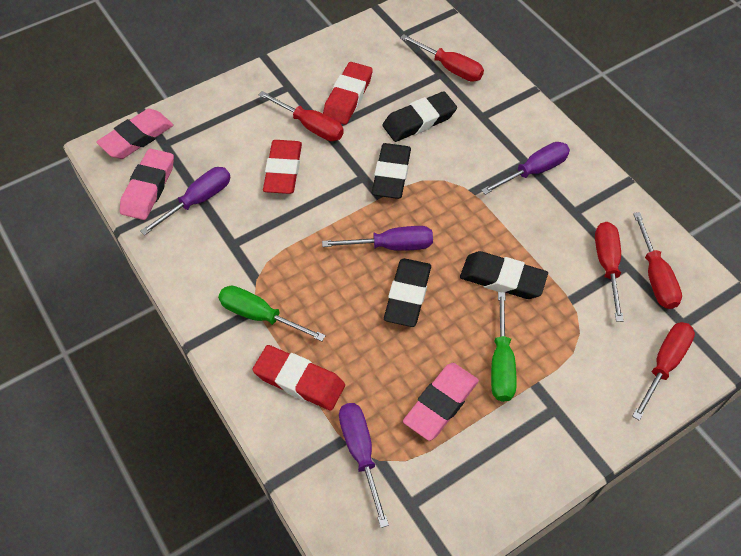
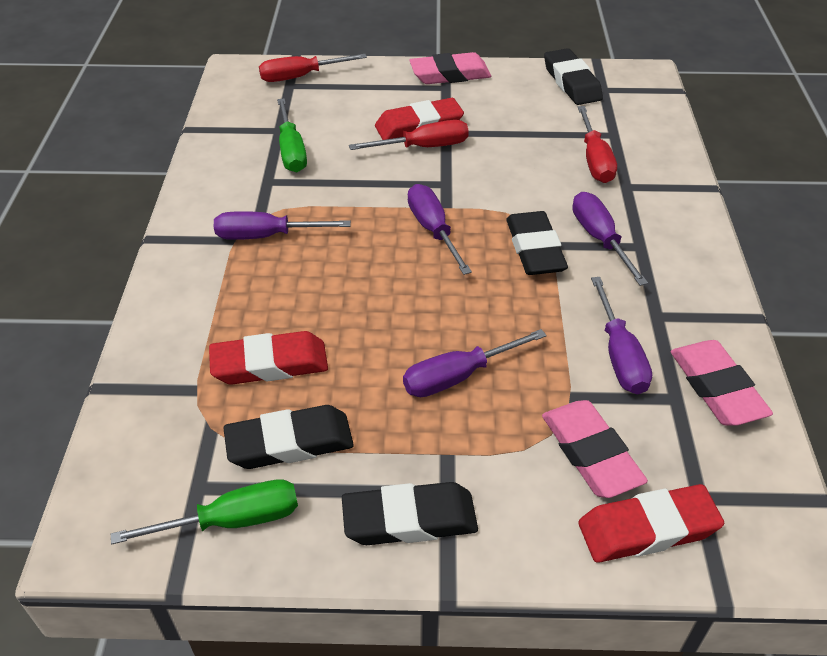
purple screwdriver: [140,167,230,236] [322,226,433,251] [339,403,389,528] [481,142,570,195] = 4 -> [214,211,351,240] [403,329,547,397] [408,184,472,275] [572,192,648,286] [591,277,652,394] = 5
red screwdriver: [259,91,344,141] [400,34,484,82] [595,222,624,322] [632,322,695,421] [633,212,682,309] = 5 -> [259,54,367,82] [349,120,469,150] [578,106,617,183] = 3

